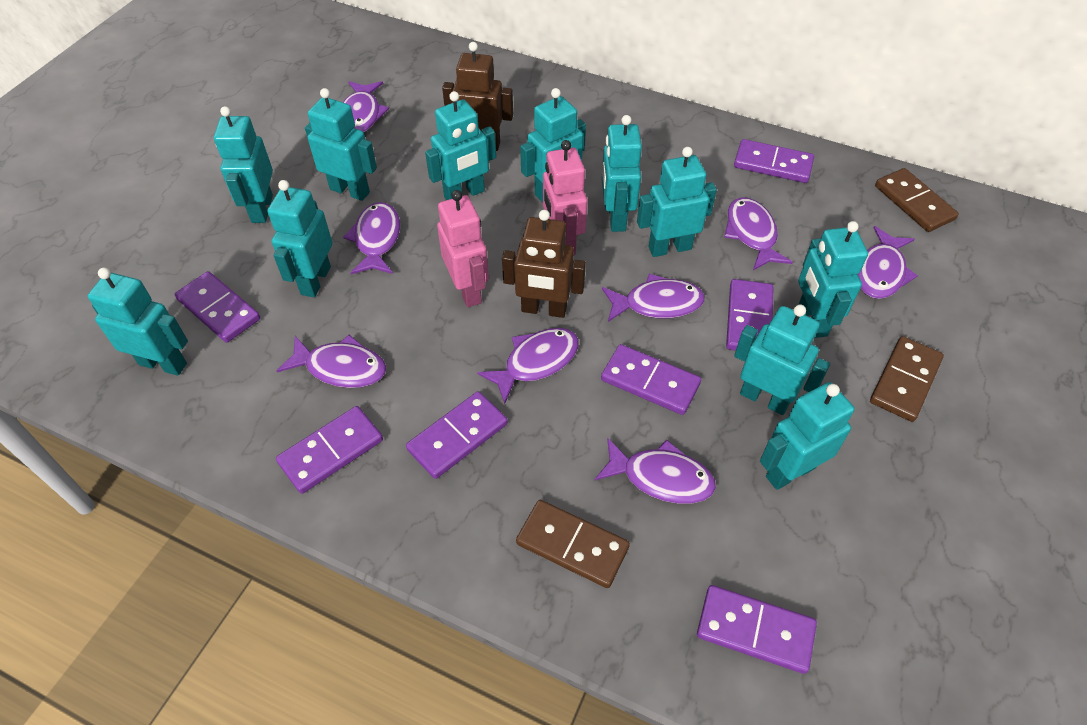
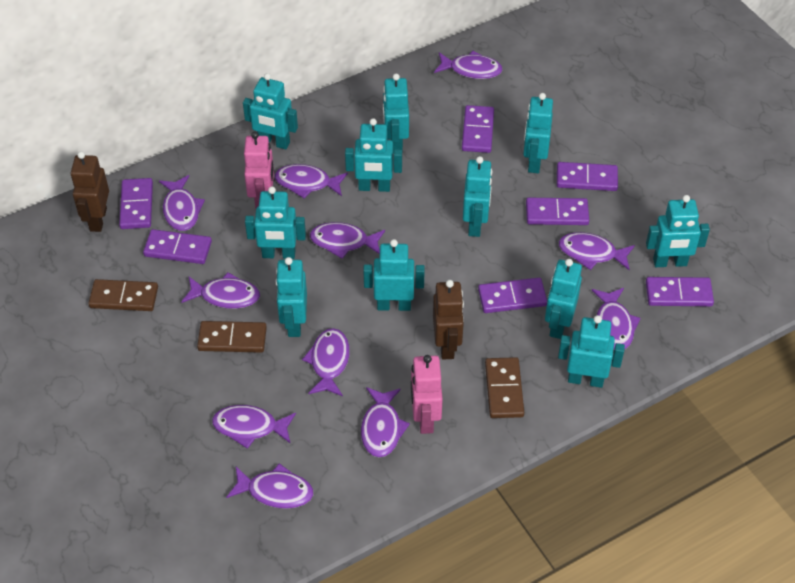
purple fish: [276,335,386,388] [343,81,389,132] [343,202,400,274] [477,328,579,404] [595,438,716,504] [602,274,705,322] [724,197,793,270] [858,226,918,299] = 8 -> [159,175,205,231] [181,272,260,309] [212,405,296,449] [226,463,313,509] [275,164,348,199] [302,328,350,396] [310,222,385,259] [361,387,410,457] [434,51,503,79] [559,232,635,270] [592,288,641,349] = 11

